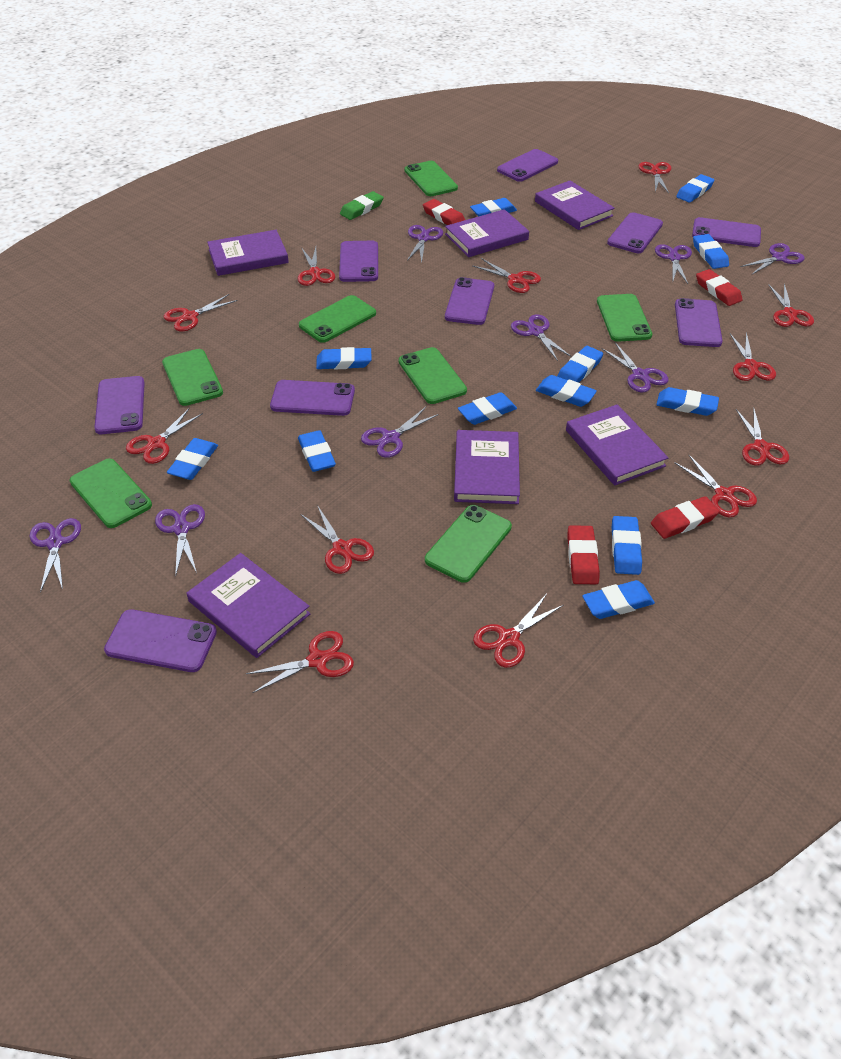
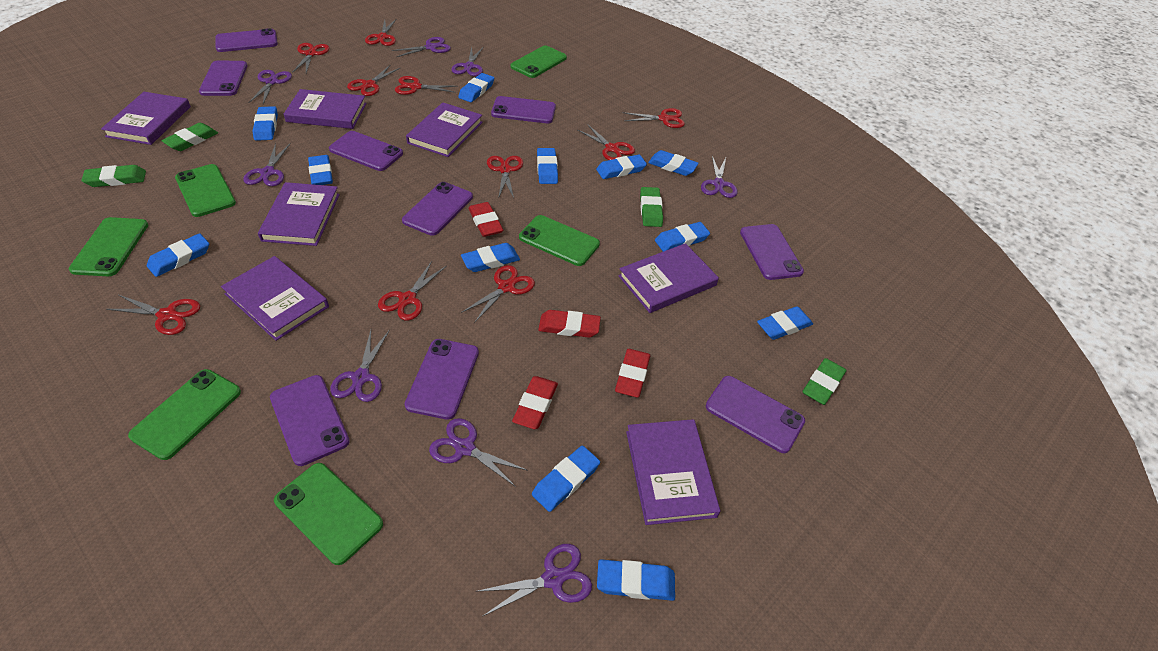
green eraser: [340,191,384,220] = 1 -> [81,165,146,187] [161,123,218,151] [640,187,663,227] [802,358,846,405] = 4
green phone: [69,459,152,528] [162,349,223,406] [299,295,376,343] [398,347,467,404] [404,161,458,196] [425,505,512,583] [597,294,652,342] = 7 -> [69,217,148,276] [128,369,241,460] [175,164,236,217] [274,463,383,565] [510,46,567,78] [519,215,600,266] = 6
purple book: [187,553,310,658] [207,230,289,276] [445,209,529,257] [454,430,520,504] [535,181,615,230] [566,404,668,486] = 6 -> [101,92,191,145] [221,256,329,341] [258,182,340,246] [284,89,366,129] [406,102,483,157] [619,243,719,313] [626,419,720,525] = 7
red scissors: [126,407,203,464] [164,294,238,331] [246,631,354,693] [298,247,335,286] [300,505,374,574] [472,258,541,293] [473,594,563,668] [639,162,671,193] [674,454,757,517] [730,332,776,381] [736,409,789,466] [769,283,814,327] = 12 -> [106,295,200,335] [292,43,330,73] [347,64,400,96] [365,18,397,46] [378,261,446,321] [395,76,457,95] [461,265,535,322] [487,156,523,199] [578,124,635,160] [623,108,685,128] = 10

